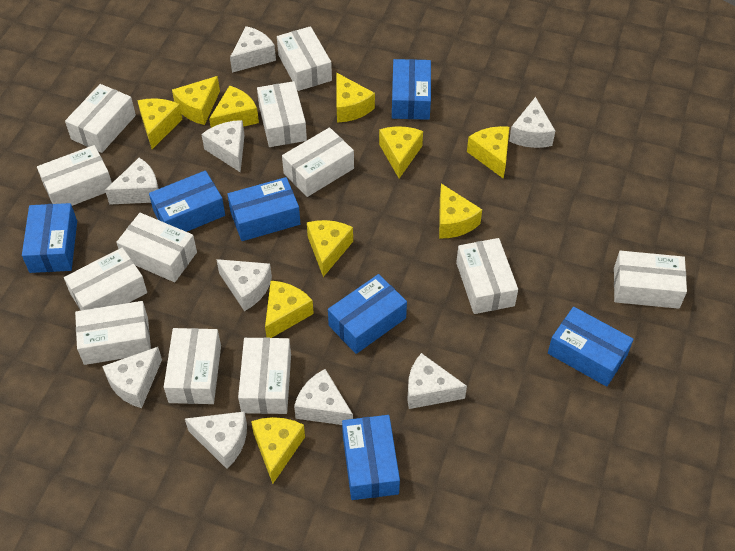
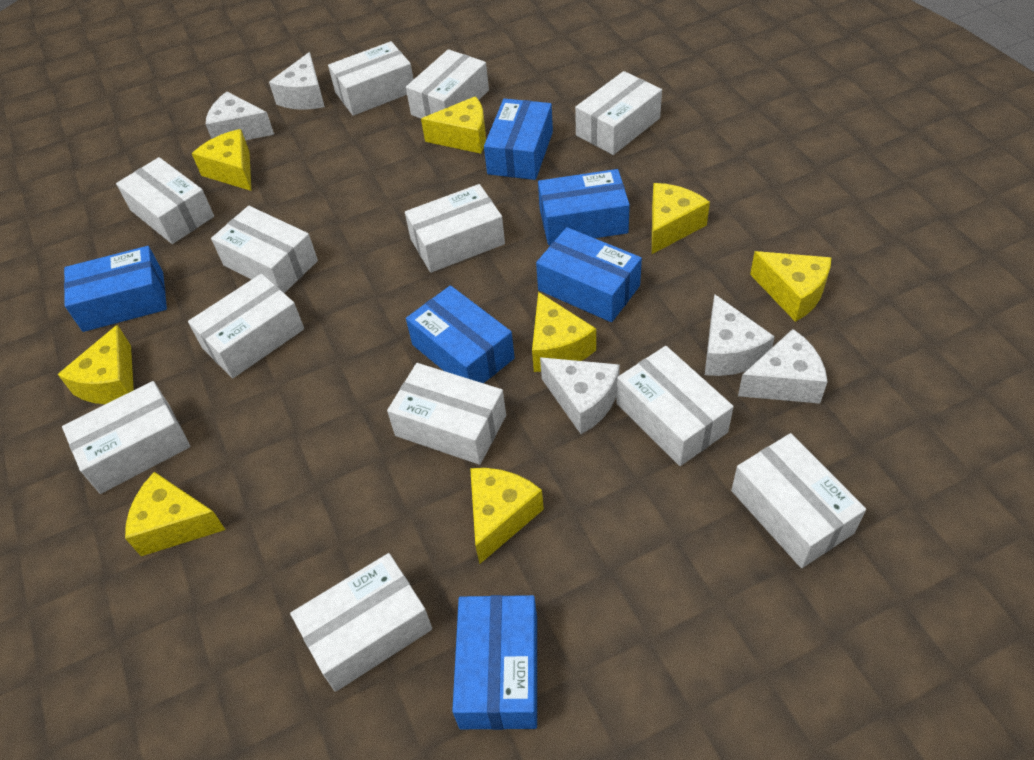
blue box: [22,203,77,273] [149,170,225,232] [227,177,300,241] [328,274,407,354] [342,415,400,500] [392,59,431,120] [548,307,634,387] = 7 -> [64,246,167,332] [406,285,515,383] [452,595,537,730] [484,99,553,180] [536,227,642,322] [538,169,630,245] = 6
white cheese: [102,347,162,408] [105,158,159,205] [185,411,247,469] [201,120,245,173] [216,259,272,311] [230,26,276,73] [294,369,353,425] [407,353,467,409] [509,97,555,148] = 9 -> [206,92,274,141] [269,52,325,110] [540,357,620,434] [705,294,775,376] [738,329,828,404] = 5
yellow cheese: [137,98,182,149] [172,76,220,125] [209,85,259,128] [251,417,305,484] [265,281,314,338] [307,220,353,277] [337,73,375,123] [379,126,423,178] [439,184,482,239] [467,126,509,179] = 10 -> [58,324,134,404] [125,472,226,556] [192,129,251,191] [421,96,486,154] [470,468,544,564] [532,292,596,372] [652,183,710,254] [750,251,832,322] = 8

